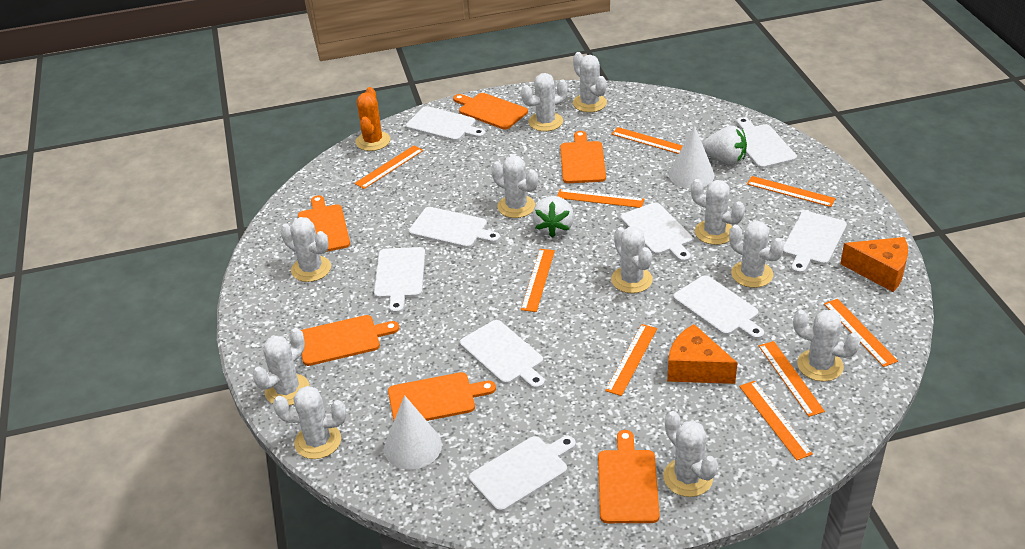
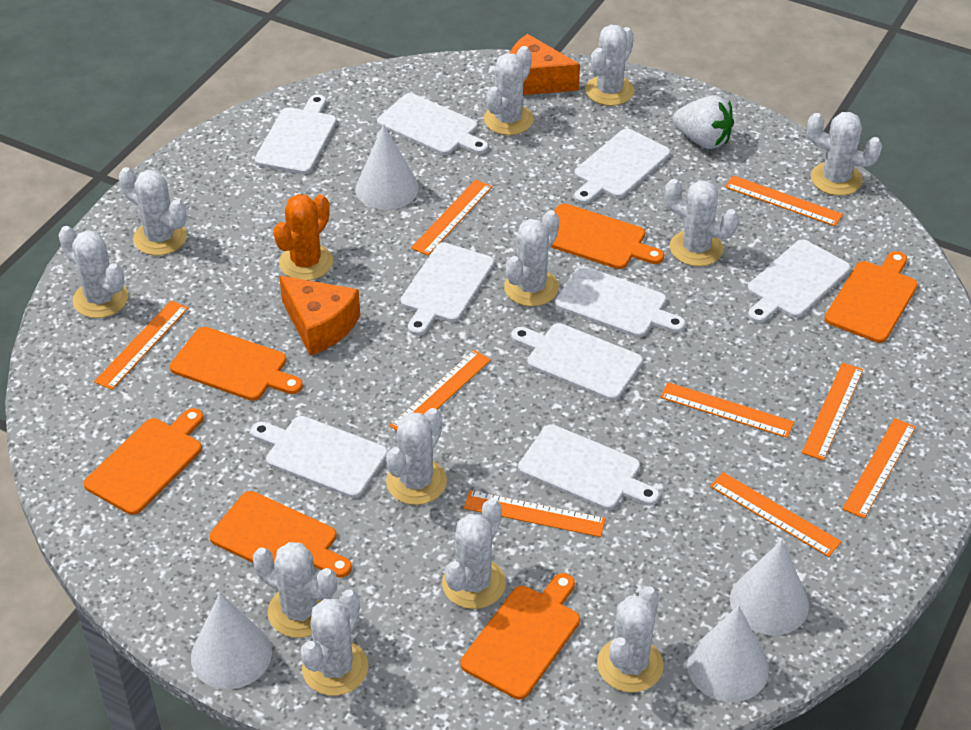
white cactus: [252,328,310,406] [273,386,346,459] [280,217,331,282] [491,155,538,218] [521,73,568,131] [573,52,607,112] [611,226,653,293] [663,411,718,497] [691,179,745,245] [729,220,784,288] [793,310,860,381] = 11 -> [58,226,128,318] [119,167,187,256] [253,542,337,638] [301,589,369,696] [386,408,447,505] [442,498,506,609] [484,46,534,135] [504,210,559,306] [585,25,634,106] [597,586,664,693] [665,179,739,266] [807,112,882,196] = 12
white cone: [384,395,442,470] [668,125,714,188] = 2 -> [191,593,272,689] [355,124,419,210] [687,605,769,702] [730,540,809,635] = 4
white strawberry: [532,196,574,238] [702,126,747,165] = 2 -> [672,95,734,149] = 1

